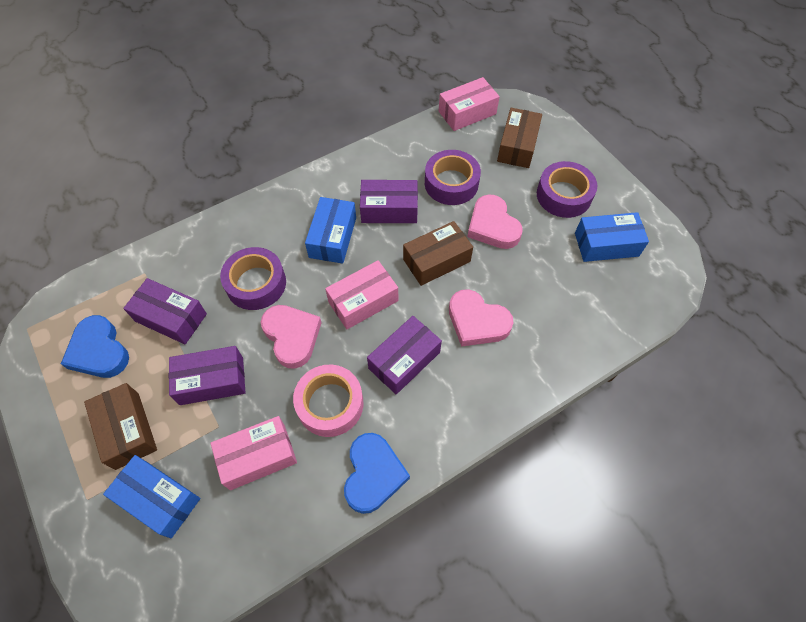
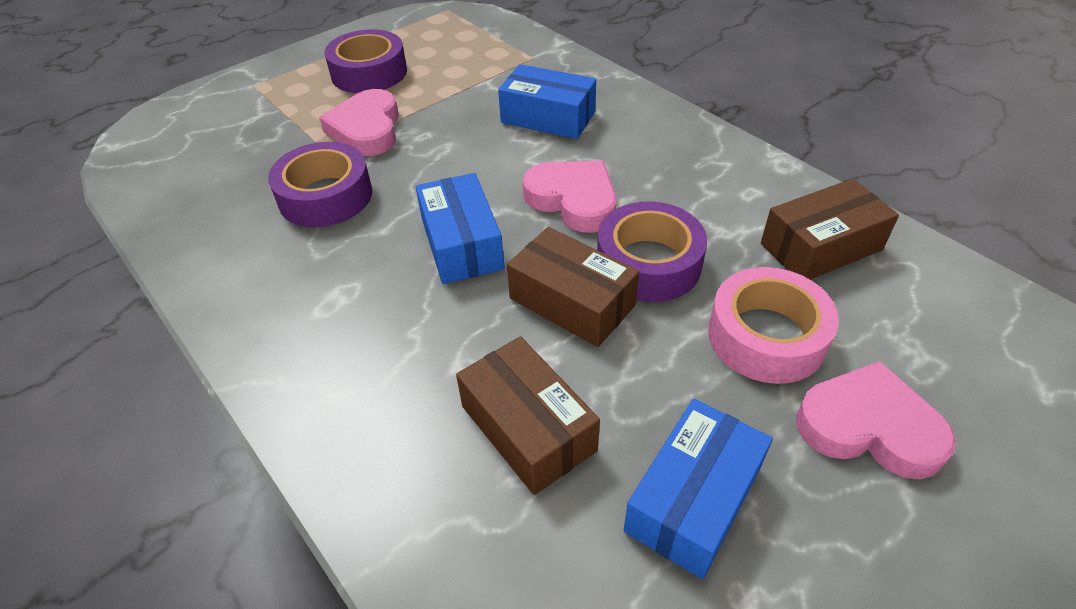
blue heart: [61,315,129,378] [344,433,410,514] = 2 -> none = 0
pink box: [210,416,297,490] [325,260,398,329] [439,77,500,131] = 3 -> none = 0
purple box: [123,278,207,344] [169,346,246,405] [360,180,418,223] [367,316,442,394] = 4 -> none = 0

